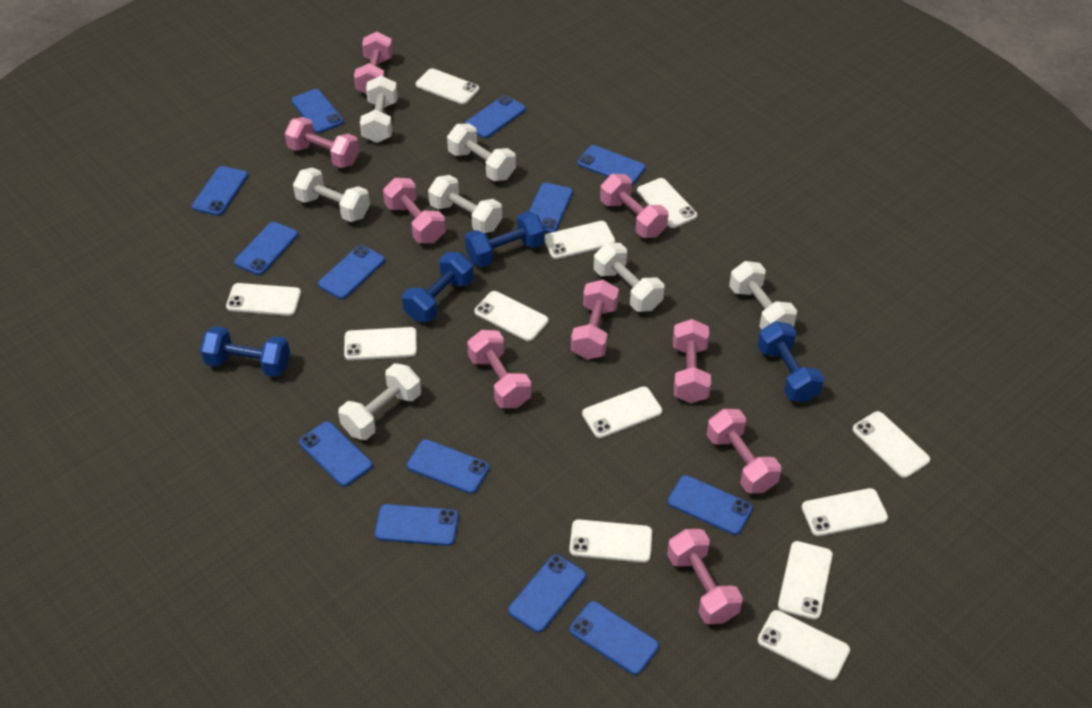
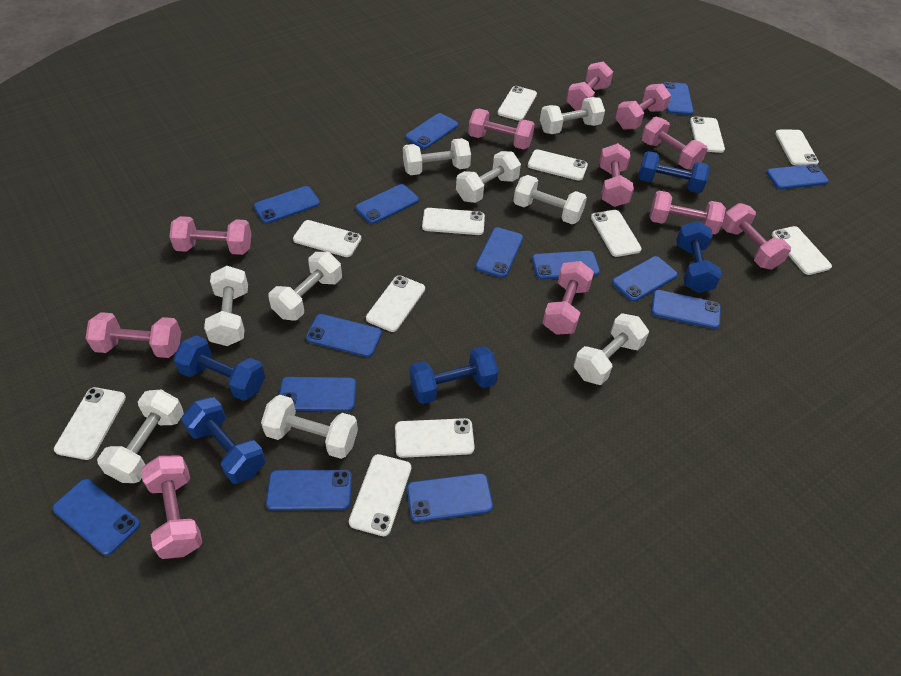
blue dumbbell: [200,326,290,377] [402,252,473,322] [465,211,545,267] [757,321,824,402] = 4 -> [173,335,265,401] [181,397,266,484] [410,346,499,404] [638,151,710,193] [676,221,722,293] = 5
blue phone: [192,166,248,216] [234,222,298,275] [292,89,344,133] [299,421,373,486] [318,245,385,299] [375,504,459,546] [407,439,490,494] [465,95,526,138] [508,555,586,633] [529,183,573,233] [570,601,659,675] [578,145,646,185] [668,475,753,535] = 13 -> [52,479,140,556] [254,186,320,224] [266,470,352,510] [279,377,356,411] [306,314,382,357] [355,184,419,224] [405,113,458,149] [407,473,493,522] [475,227,523,278] [532,251,600,280] [612,256,678,302] [651,290,721,329] [663,82,694,115] [766,164,829,189] = 14
pink dumbbell: [285,117,359,168] [354,32,393,94] [383,178,446,243] [467,330,532,408] [571,280,619,360] [600,174,668,238] [667,529,743,624] [673,319,711,403] [707,409,782,493] = 9 -> [86,312,181,358] [141,455,202,559] [169,216,251,255] [468,109,535,149] [543,261,594,335] [566,61,613,111] [599,143,634,207] [615,84,671,129] [641,117,708,170] [650,191,726,234] [721,203,791,269] = 11
white dumbbell: [293,167,370,222] [338,363,421,440] [360,76,398,143] [428,175,502,233] [447,124,516,181] [594,243,664,312] [729,261,797,329] = 7 -> [97,390,184,483] [204,266,248,346] [261,395,358,459] [268,252,342,320] [403,138,471,175] [456,151,521,203] [513,175,587,224] [540,97,605,134] [574,313,649,385] = 9

